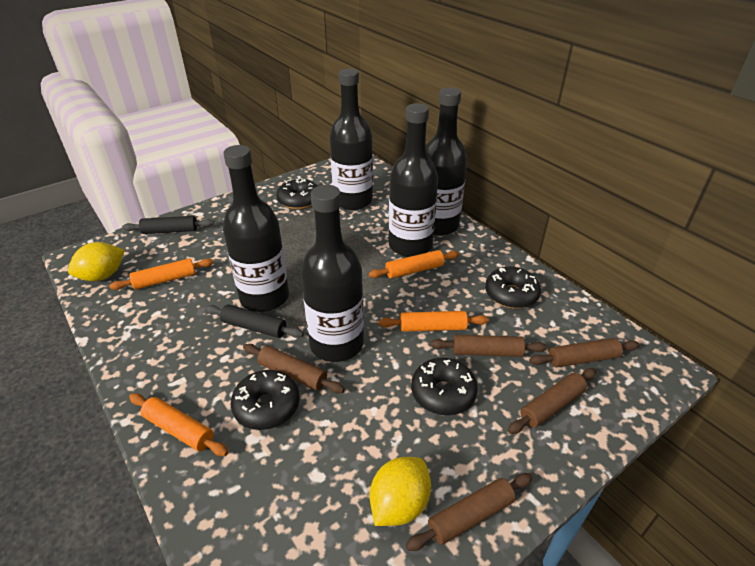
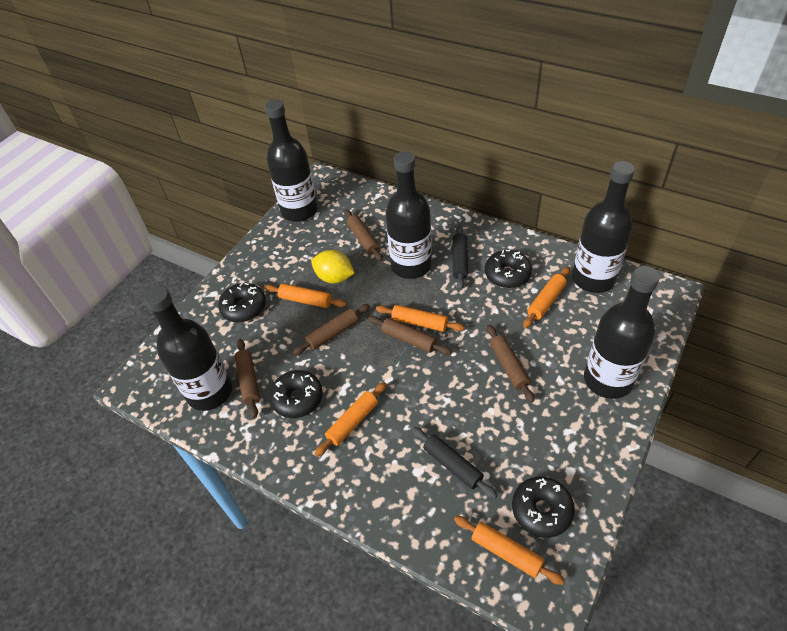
orange rolling pin: [109,258,214,290] [129,393,228,456] [369,250,459,279] [379,311,489,332] = 4 -> [264,283,346,308] [315,382,387,457] [376,305,465,332] [454,516,564,585] [523,267,570,328] = 5
yellow lemon: [68,242,125,281] [370,457,431,526] = 2 -> [311,250,355,284] = 1

